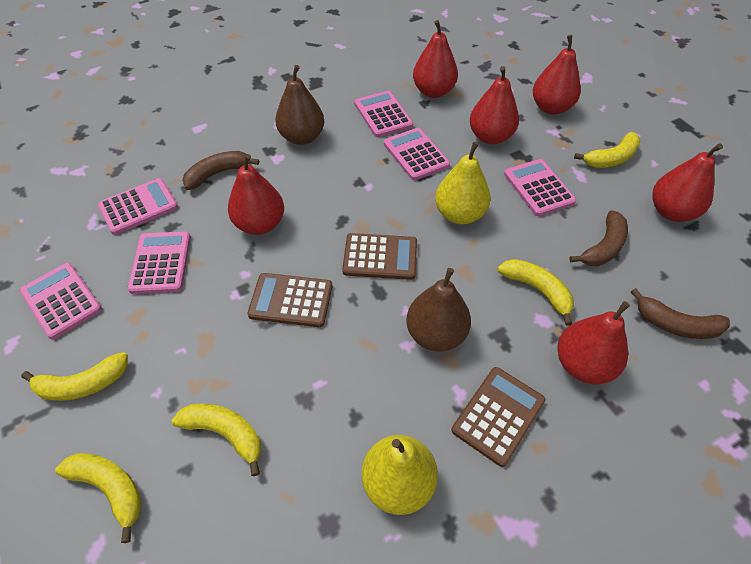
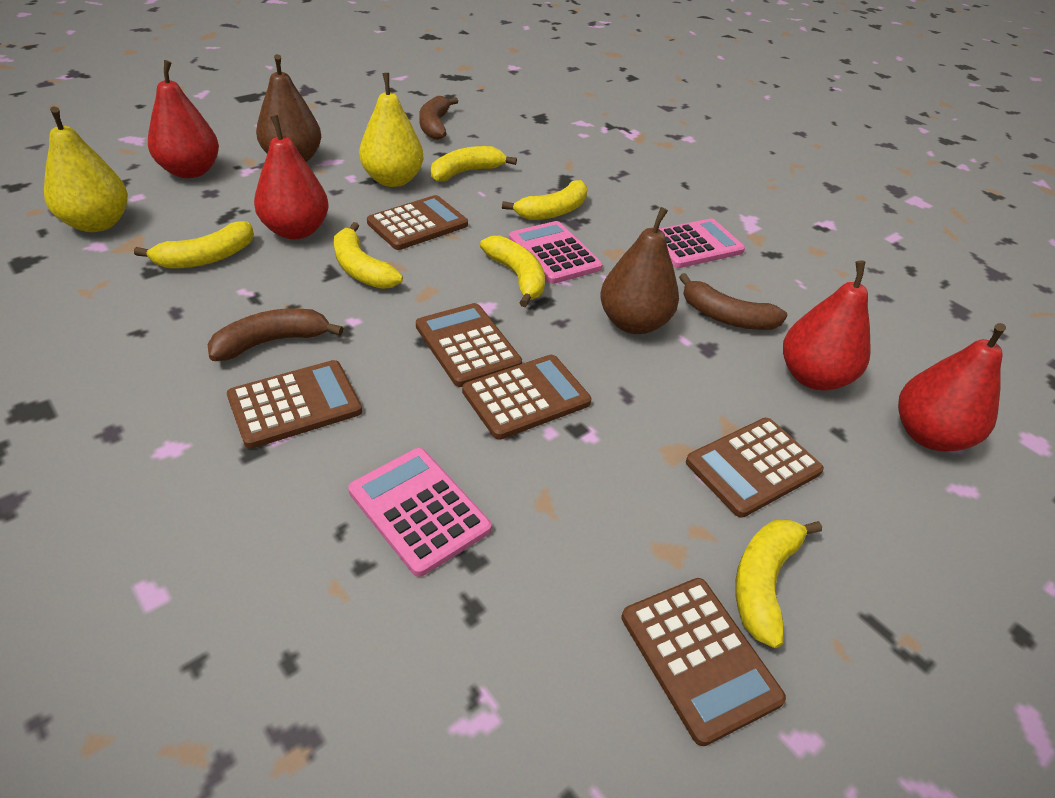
brown calculator: [248,273,332,327] [342,233,417,280] [452,367,545,467] = 3 -> [227,360,362,449] [367,195,468,250] [416,303,522,387] [462,355,591,440] [621,578,786,746] [686,418,824,518] = 6
pink calculator: [20,263,102,340] [98,178,178,235] [127,231,191,294] [354,91,413,137] [384,128,450,181] [504,159,576,216] = 6 -> [348,448,492,577] [509,221,603,284] [659,218,745,268] = 3
red pear: [228,154,284,235] [413,20,458,98] [470,66,519,144] [533,35,581,115] [557,301,630,384] [652,144,723,222] = 6 -> [148,60,219,178] [254,115,329,239] [783,261,871,390] [898,323,1006,451] = 4
yellow banana: [21,352,128,401] [55,453,142,543] [172,404,261,476] [497,259,574,326] [574,132,641,168] = 5 -> [134,221,254,269] [334,222,403,289] [431,146,517,182] [480,236,545,307] [502,180,588,220] [735,519,822,648] = 6

